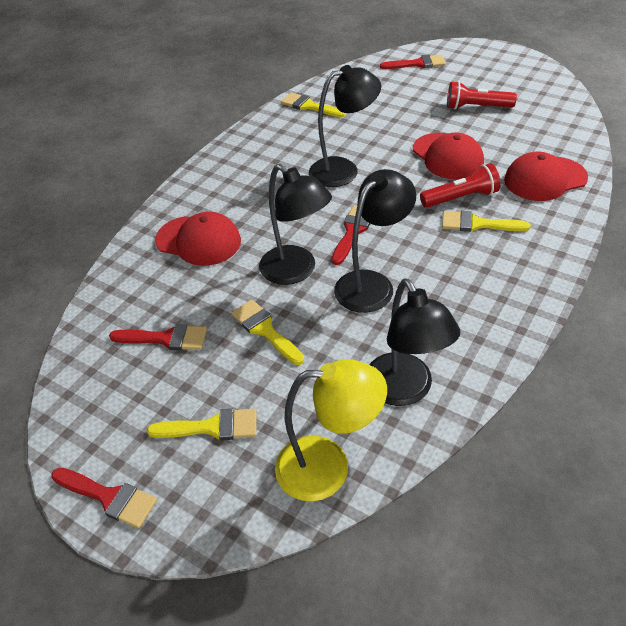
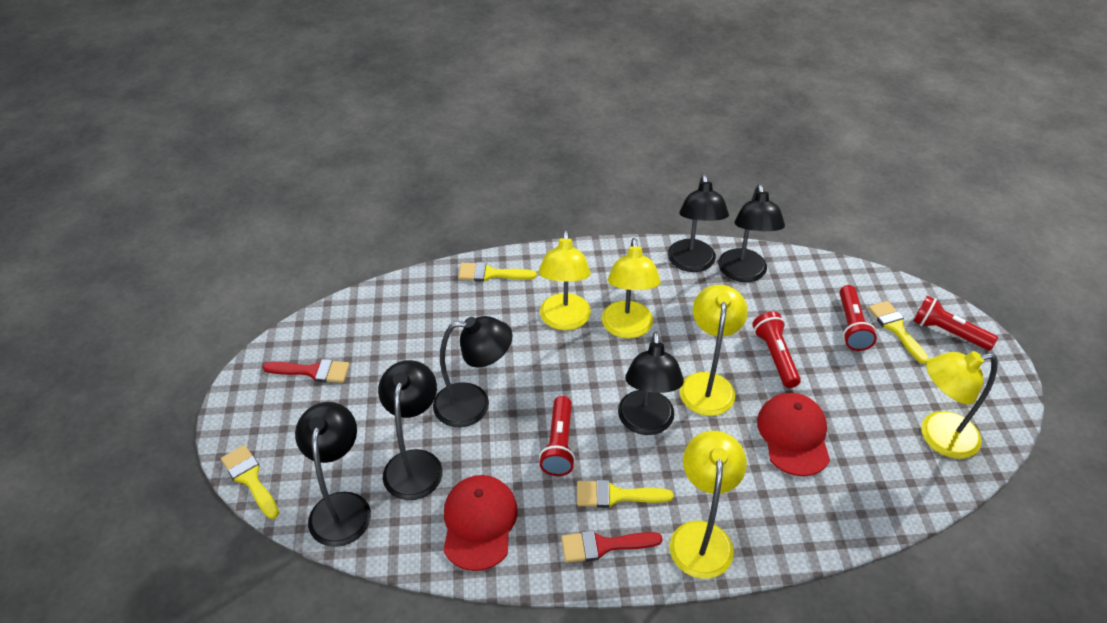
black lamp: [259,164,332,285] [309,65,381,187] [334,169,416,313] [370,279,460,406] = 4 -> [295,402,371,547] [378,360,443,500] [433,316,512,427] [618,332,684,435] [668,174,729,272] [718,184,785,282] = 6
red brush: [51,468,157,529] [109,324,207,350] [332,205,370,265] [380,55,446,69] = 4 -> [263,359,350,383] [561,530,663,563] = 2
red cap: [155,212,241,266] [413,133,484,180] [504,152,588,201] = 3 -> [443,475,518,571] [757,393,830,476] = 2
red flashlight: [420,163,501,208] [447,81,517,110] = 2 -> [539,396,575,476] [752,312,801,388] [839,285,877,351] [913,296,998,350] = 4
yellow lamp: [275,359,387,501] = 1 -> [538,230,591,330] [602,238,661,339] [669,431,747,579] [680,285,748,416] [921,351,998,459] = 5

